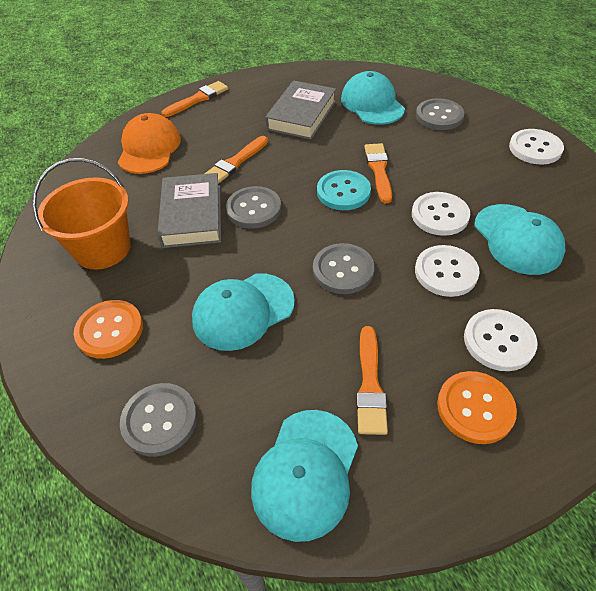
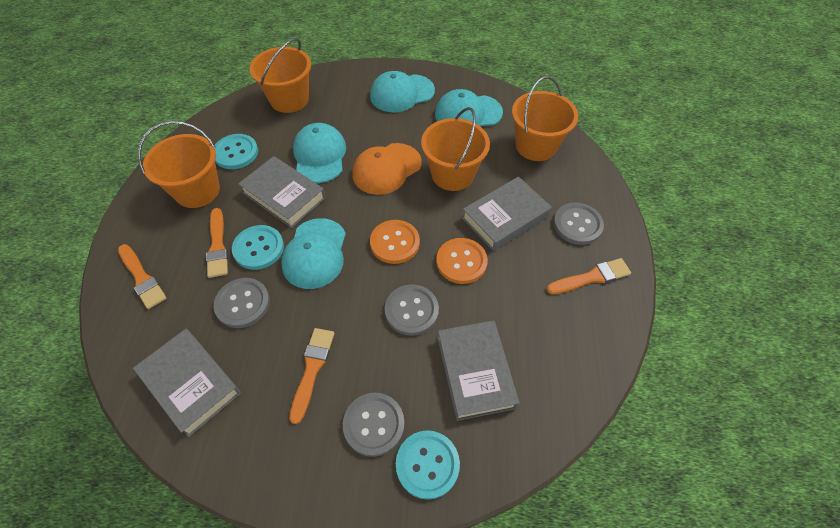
grey book: [157,173,221,248] [265,81,336,140] = 2 -> [133,329,241,437] [238,156,326,228] [438,320,519,421] [462,177,552,251] = 4
orange bucket: [32,158,131,270] = 1 -> [138,121,220,208] [250,38,311,113] [421,107,490,191] [512,76,578,161] = 4
turquoise button: [317,170,371,210] = 1 -> [215,134,258,169] [232,225,284,270] [396,430,460,500] = 3
white button: [412,192,470,236] [415,245,480,297] [464,309,538,371] [509,129,564,165] = 4 -> none = 0

